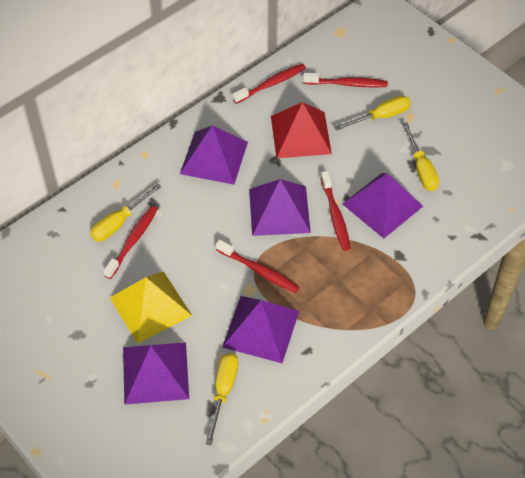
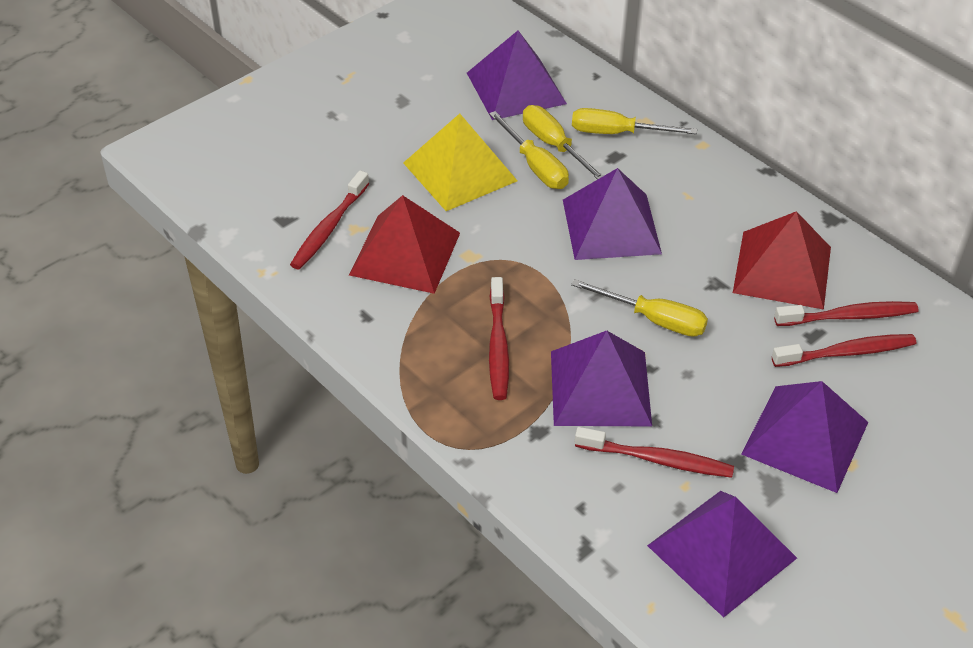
red pyramid: [271,102,332,158] = 1 -> [349,195,460,294] [733,211,831,310] = 2

